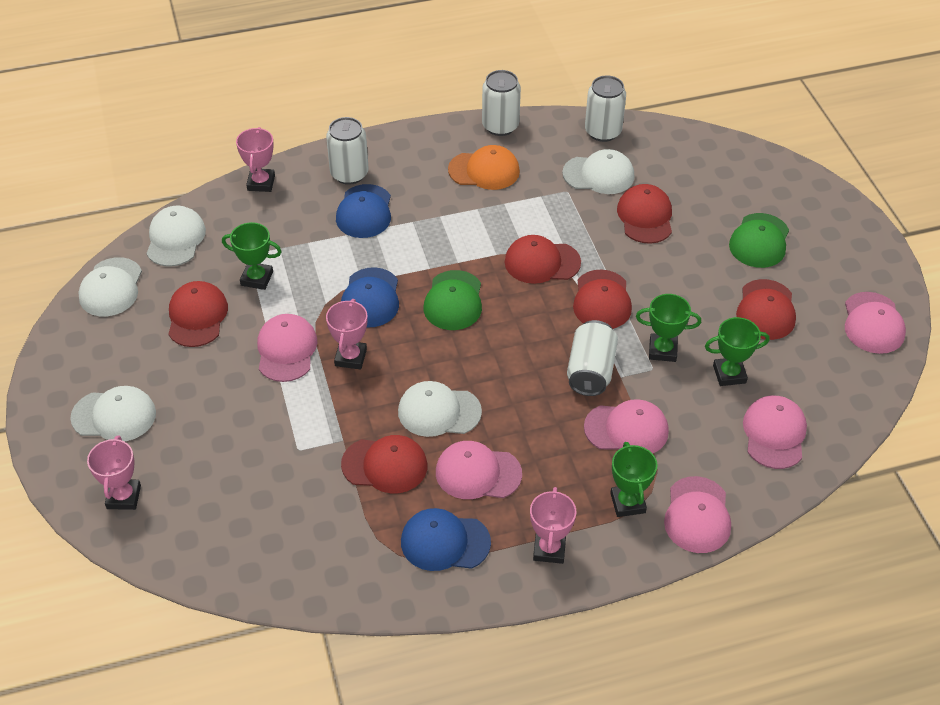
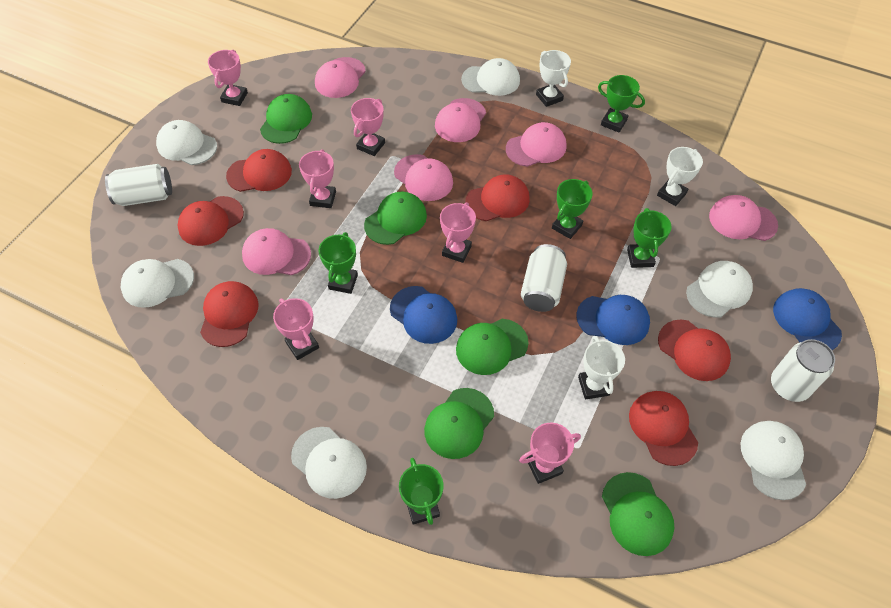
green cap: [424,270,482,330] [729,213,789,268] = 2 -> [260,94,312,144] [364,192,427,245] [424,388,494,459] [456,319,529,375] [602,472,674,556] = 5
green trophy: [222,222,282,290] [610,442,657,517] [636,294,701,362] [705,317,770,386] = 4 -> [319,232,358,294] [399,458,444,525] [552,179,593,239] [598,75,645,132] [627,208,672,268] = 5
orange cap: [448,145,520,190] = 1 -> none = 0
pink trophy: [87,436,141,510] [236,127,275,192] [326,299,368,370] [530,487,576,564] = 4 -> [208,50,248,106] [273,298,319,360] [299,149,336,208] [351,98,385,156] [440,202,476,263] [519,423,581,484] = 6
white can: [326,117,369,185] [482,70,521,136] [567,320,618,396] [585,75,626,142] = 4 -> [105,164,172,206] [521,244,567,312] [771,339,835,402] = 3
white cap: [70,386,156,441] [78,257,142,316] [146,206,206,267] [398,381,482,437] [562,149,635,194] = 5 -> [121,259,194,308] [156,120,217,165] [291,427,367,499] [461,58,520,96] [686,261,753,318] [740,421,806,500] = 6
white trophy: none = 0 -> [536,50,571,107] [578,336,625,400] [657,147,703,206] = 3

